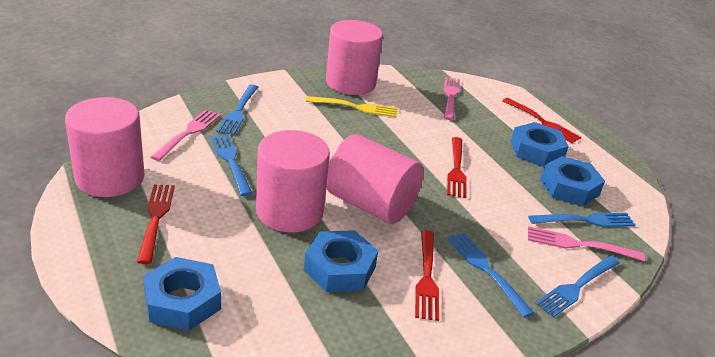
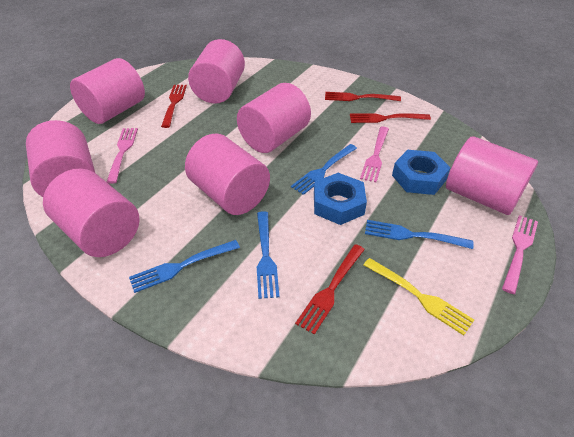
blue fork: [210,134,252,196] [217,84,258,135] [447,233,534,317] [528,213,636,227] [535,256,620,318] = 5 -> [129,240,240,293] [257,211,280,299] [291,144,357,195] [365,220,474,249] = 4
blue nut: [143,257,221,331] [304,230,378,292] [511,122,569,167] [540,156,605,206] = 4 -> [314,173,367,225] [392,150,450,195] = 2
pink cylinder: [65,97,145,197] [256,130,330,232] [326,20,383,95] [326,134,424,224] = 4 -> [26,120,95,197] [43,169,140,257] [70,58,145,124] [185,134,270,215] [188,39,245,104] [237,83,311,153] [446,136,538,215] = 7

